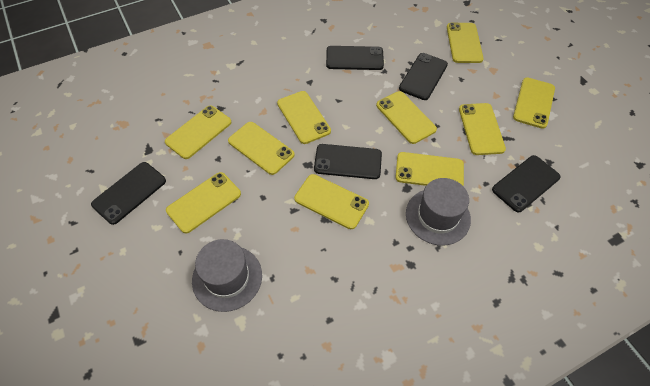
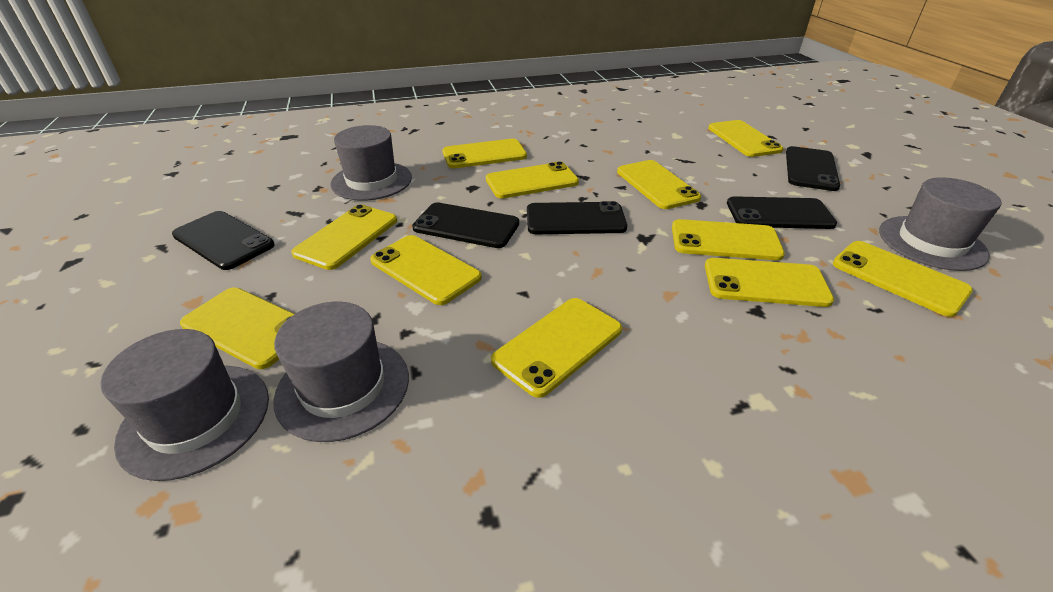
grey hat: [192,239,262,312] [406,178,471,246] = 2 -> [100,329,269,481] [273,302,409,442] [330,125,412,201] [879,177,1002,271] = 4
yellow phone: [165,106,231,159] [166,172,241,233] [228,122,295,175] [277,91,331,144] [294,174,369,229] [376,91,437,144] [396,152,464,186] [447,22,484,63] [459,103,506,155] [513,78,555,129] = 10 -> [180,287,294,369] [291,204,397,270] [370,235,482,305] [442,139,527,168] [486,161,579,199] [491,298,622,398] [617,160,701,209] [672,219,785,260] [705,258,834,307] [708,120,783,157] [833,241,973,317] = 11

